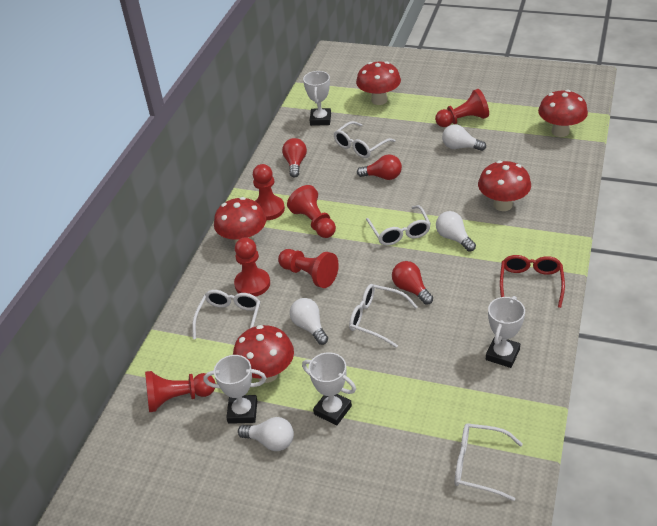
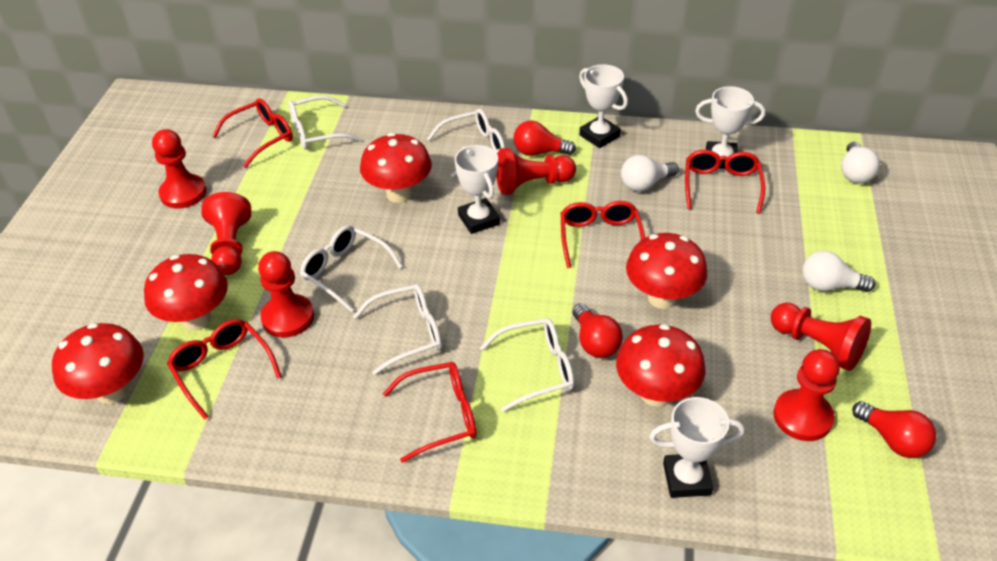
red glasses: [500,255,565,308] = 1 -> [167,319,282,420] [212,98,293,168] [383,362,477,463] [561,201,645,268] [685,150,765,214] = 5
white light bulb: [238,417,294,451] [290,298,328,345] [436,211,476,252] [442,124,486,151] = 4 -> [621,155,679,192] [802,251,875,292] [841,142,880,183] = 3

